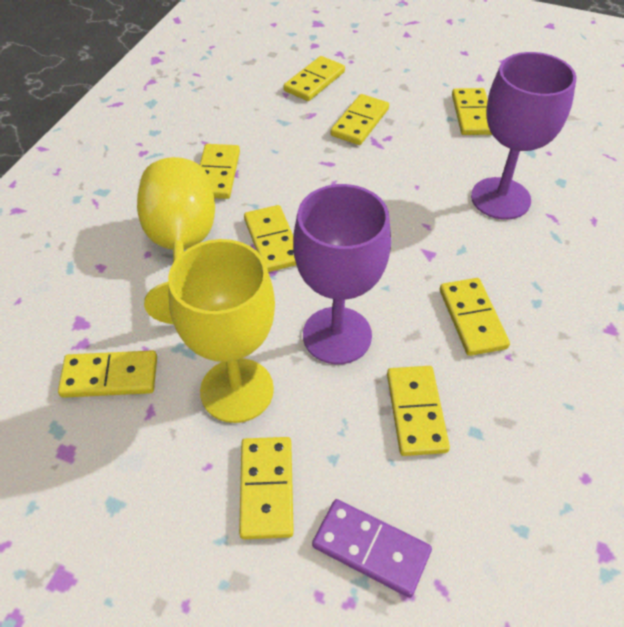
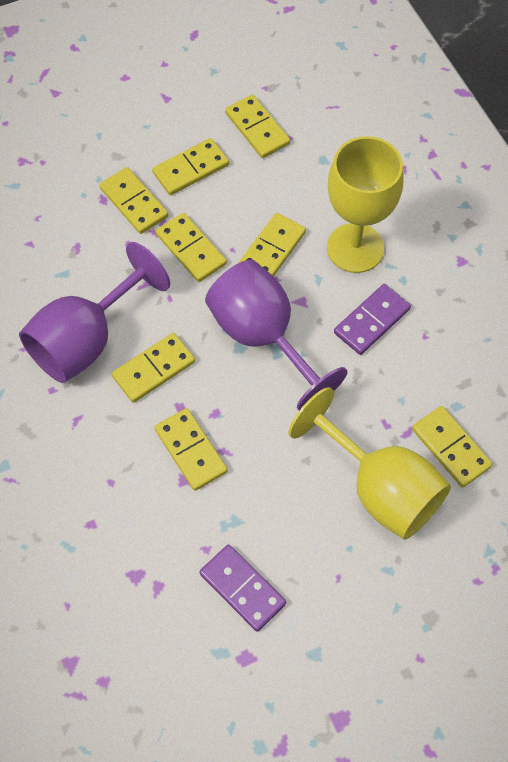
purple domino: [312,499,432,598] = 1 -> [200,544,286,632] [334,284,411,355] = 2
yellow domino: [58,350,157,398] [200,144,240,199] [239,437,294,539] [244,205,296,272] [284,56,345,101] [331,94,389,145] [387,366,450,456] [440,278,510,356] [452,88,492,135] = 9 -> [99,167,168,234] [112,333,195,403] [152,138,229,195] [154,408,228,491] [156,213,227,282] [225,95,290,158] [239,213,306,276] [412,406,493,488] = 8

